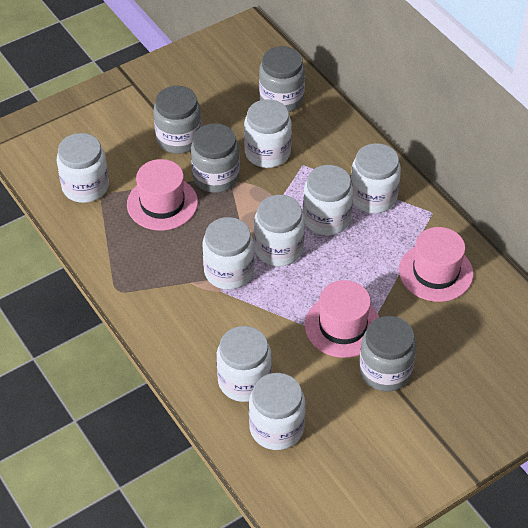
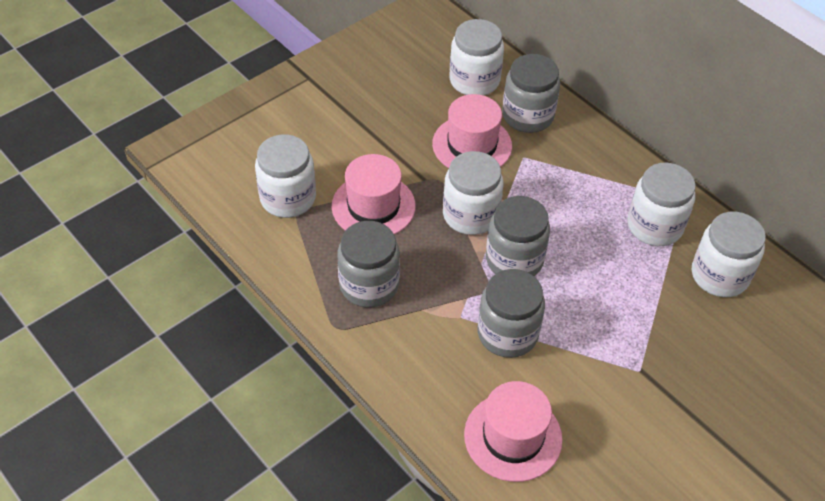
white jar: [57,133,109,203] [202,217,254,290] [217,326,272,402] [244,99,292,168] [249,373,305,450] [254,195,305,266] [303,165,353,235] [351,143,401,213] = 8 -> [255,134,316,218] [443,151,503,235] [449,19,504,95] [627,163,696,246] [692,212,766,297] = 5

